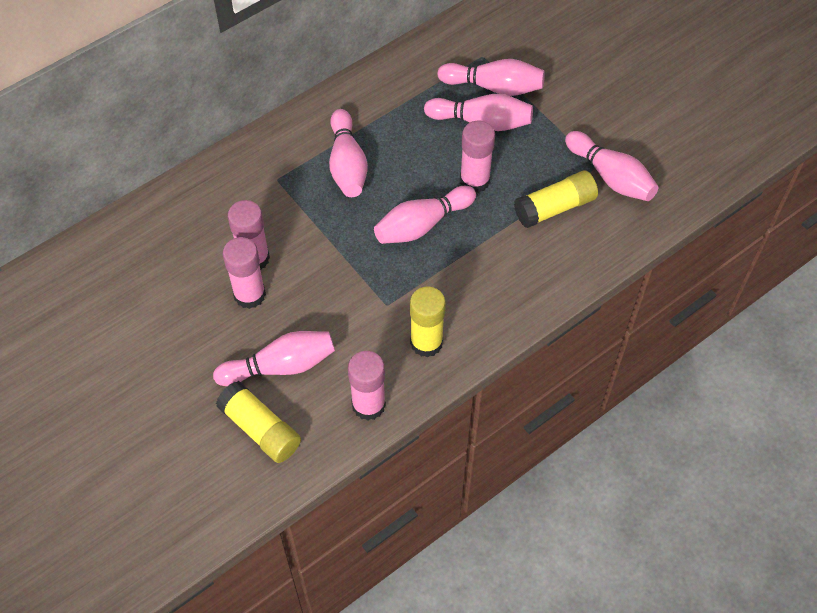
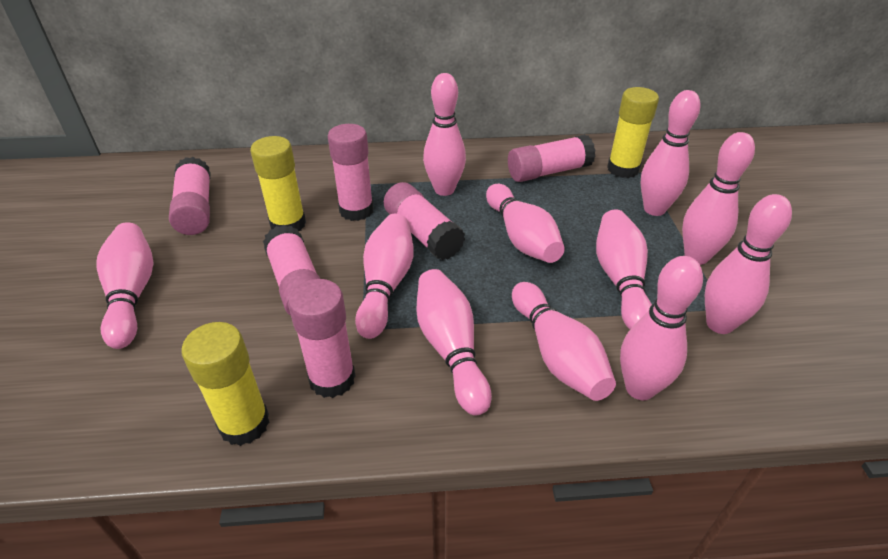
pink bowling pin: [213,331,335,386] [329,109,368,197] [374,186,476,244] [424,94,533,131] [437,59,545,96] [565,131,659,201] = 6 -> [97,222,154,349] [355,214,414,339] [417,269,492,416] [423,73,466,196] [486,184,565,263] [512,282,616,401] [596,209,652,329] [620,256,703,400] [641,90,700,216] [682,132,755,265] [705,194,792,334] = 11
pink glue stick: [223,237,266,309] [228,200,270,270] [348,351,386,420] [460,121,495,193] = 4 -> [169,157,211,235] [263,225,321,316] [288,279,356,398] [328,124,374,221] [384,182,465,260] [508,134,595,182] = 6

